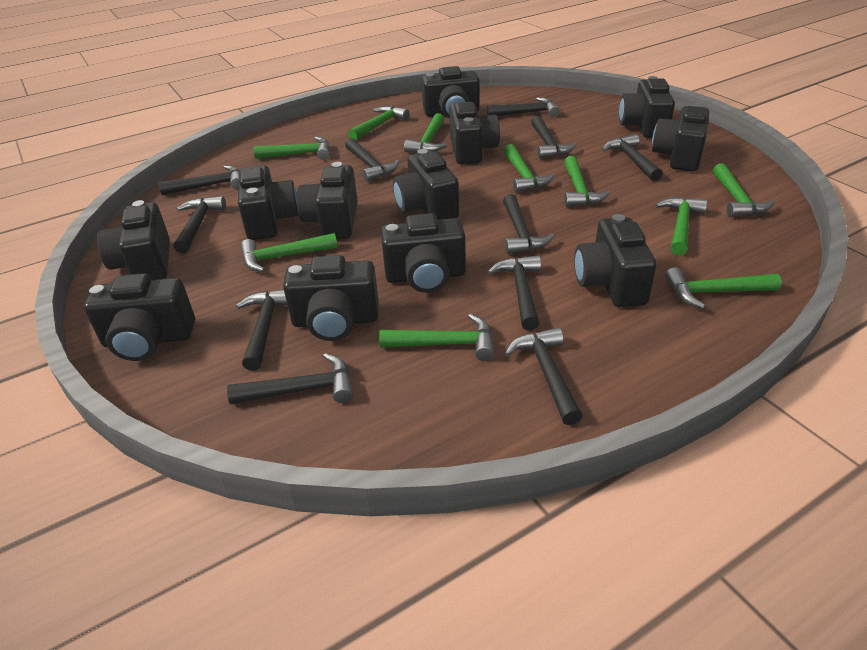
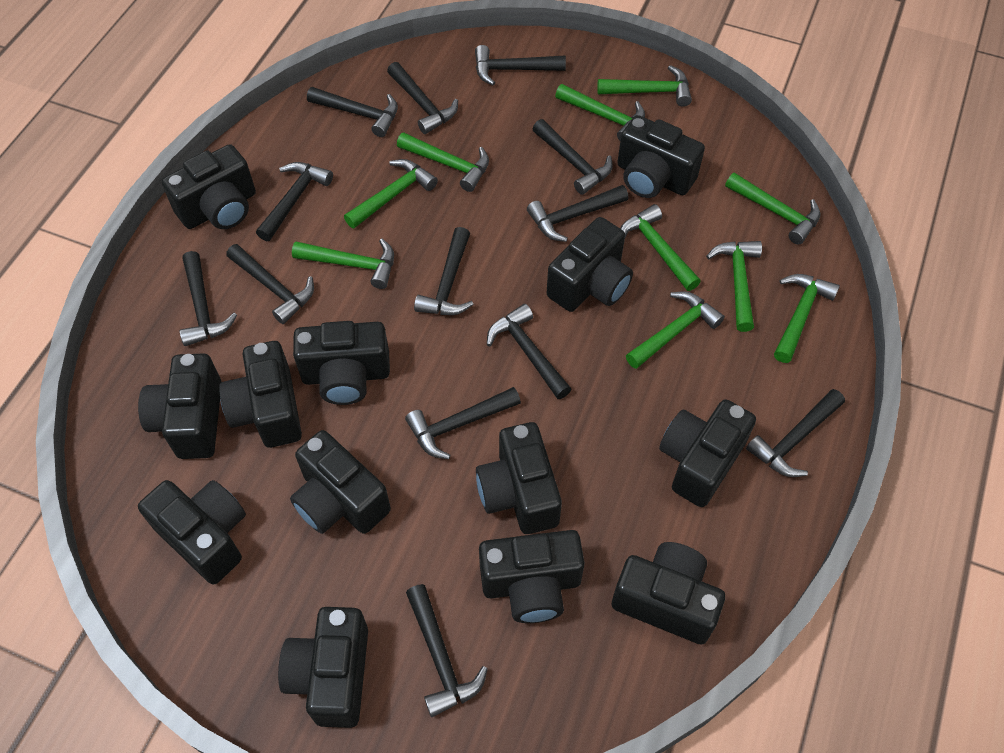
black camera: [84,273,195,361] [97,200,170,280] [238,165,298,240] [283,255,379,341] [296,162,358,239] [381,213,466,293] [393,149,459,220] [422,66,480,118] [449,102,500,164] [574,214,657,307] [619,76,675,138] [652,103,709,171] = 12 -> [138,353,222,459] [138,480,246,584] [162,144,256,229] [219,341,302,448] [278,607,368,728] [290,430,391,534] [293,321,390,405] [476,422,562,534] [479,530,585,623] [547,217,633,312] [612,542,725,644] [617,115,705,198] [659,399,756,507] = 13
black hammer: [158,165,240,195] [173,196,226,253] [227,353,353,405] [236,290,287,371] [345,138,399,182] [487,97,560,117] [488,255,541,331] [503,194,554,254] [505,327,583,425] [531,116,577,159] [602,134,663,181] = 11 -> [180,251,237,346] [226,244,314,324] [256,162,333,241] [307,87,398,137] [387,62,458,134] [405,387,521,459] [406,584,488,717] [414,227,474,315] [475,45,566,85] [487,304,571,399] [527,185,628,242] [533,119,613,195] [746,389,845,477] = 13

